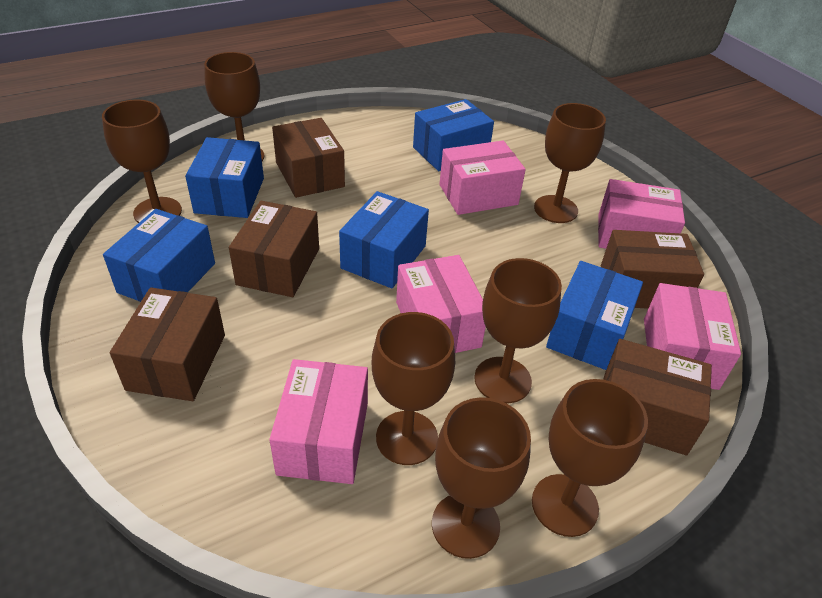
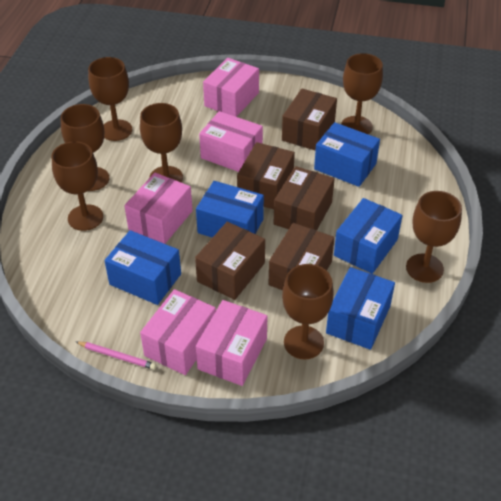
pink pencil: none = 0 -> [76,341,156,370] = 1

